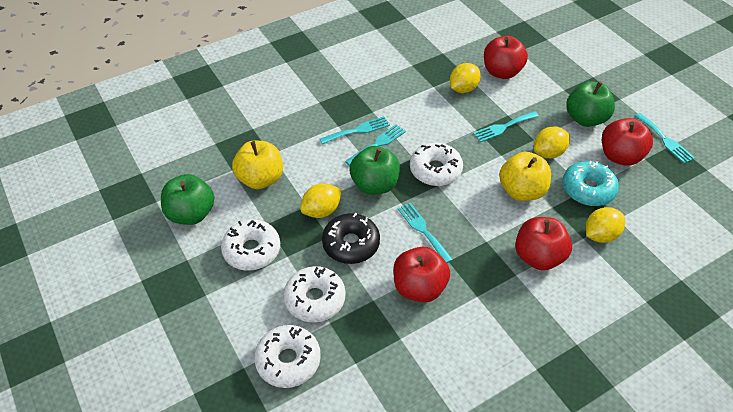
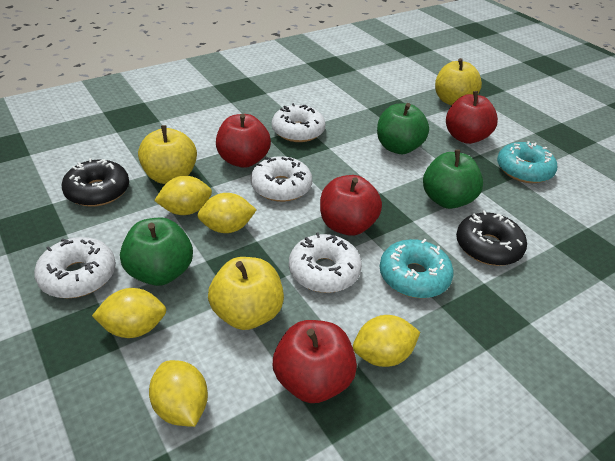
black donut: [322,213,380,264] = 1 -> [62,158,129,207] [456,210,527,266] = 2
turquoise donut: [562,161,619,206] = 1 -> [380,239,454,298] [497,141,557,183] = 2
turquoise fork: [320,116,390,144] [345,124,406,166] [398,203,453,263] [473,111,539,142] [635,113,695,164] = 5 -> none = 0
yellow apple: [232,141,283,189] [499,152,551,201] = 2 -> [138,125,197,184] [208,257,284,330] [435,58,482,106] = 3
yellow lemon: [300,183,342,218] [450,63,481,93] [534,127,570,158] [585,207,625,243] = 4 -> [92,288,166,338] [149,360,208,427] [154,176,212,215] [197,193,256,233] [353,315,420,367] = 5

